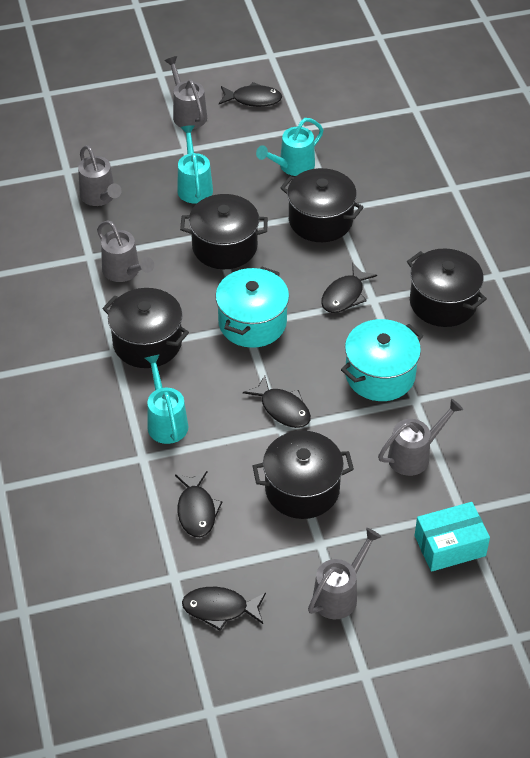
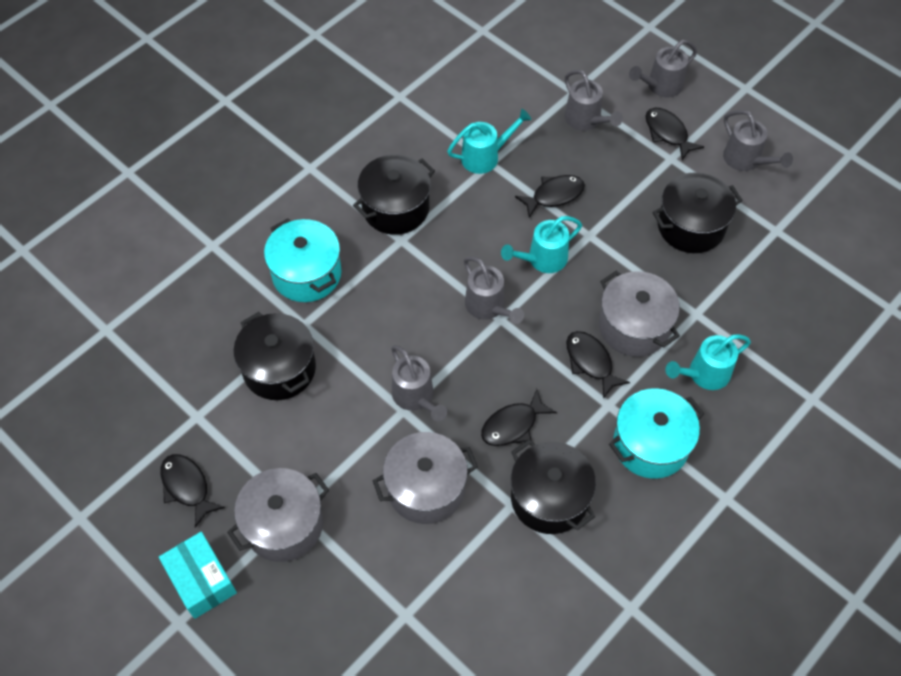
black pot: [102,288,189,368] [180,194,268,269] [253,431,354,519] [280,168,364,242] [407,249,487,327] = 5 -> [234,312,316,400] [353,155,435,235] [511,439,596,534] [652,172,743,253] = 4
grey pot: none = 0 -> [227,468,329,562] [373,432,478,524] [599,271,680,357] = 3

